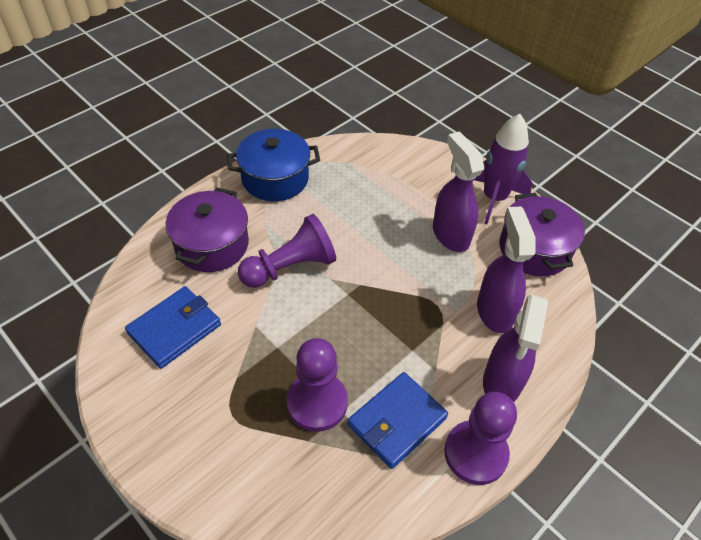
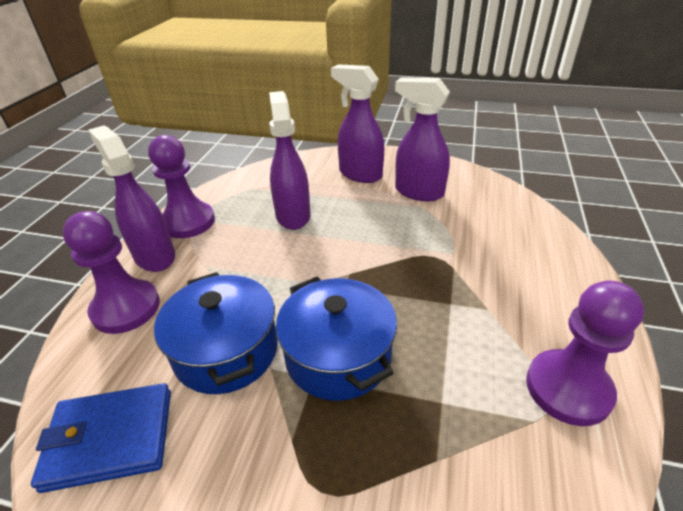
blue pot: [227,129,320,201] = 1 -> [154,272,278,394] [276,277,397,401] = 2
blue wallet: [125,286,221,369] [348,372,448,469] = 2 -> [31,383,171,493] = 1
purple pot: [166,187,249,272] [499,193,585,276] = 2 -> none = 0
purple rocket: [473,114,532,224] = 1 -> none = 0
purple spray bottle: [433,132,484,252] [477,207,536,334] [483,294,548,402] = 3 -> [88,125,175,272] [269,91,311,230] [331,64,384,183] [395,77,450,201] = 4

